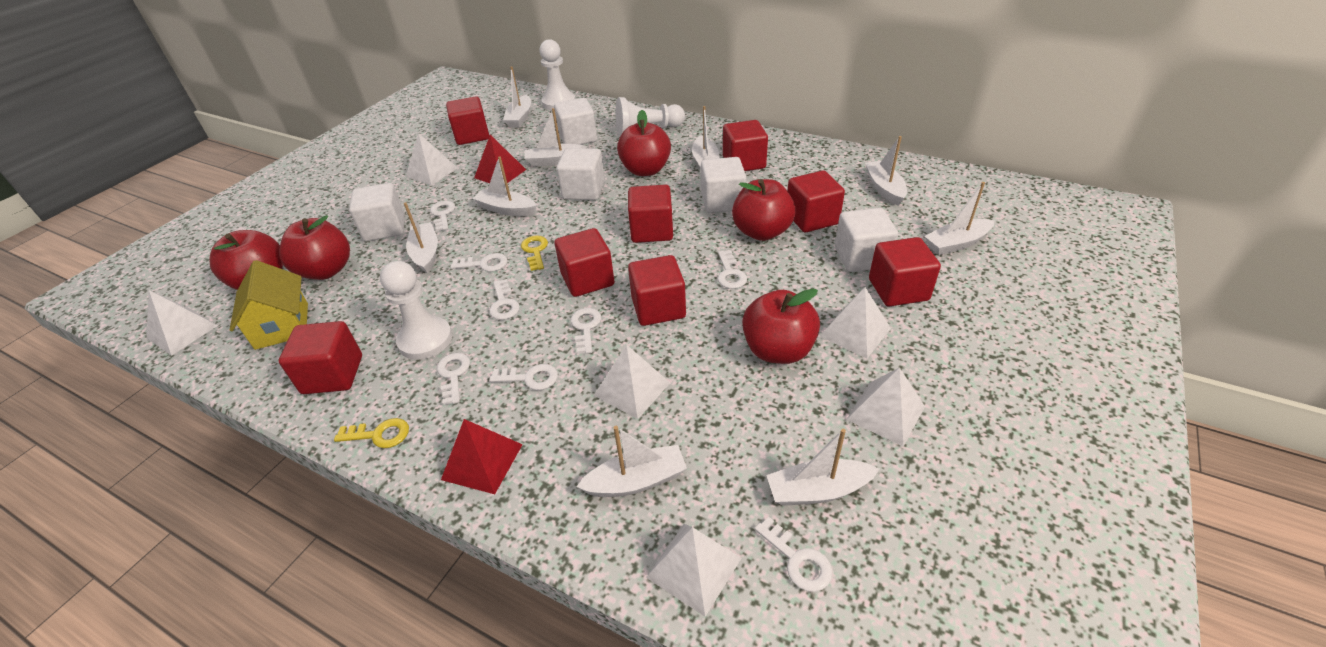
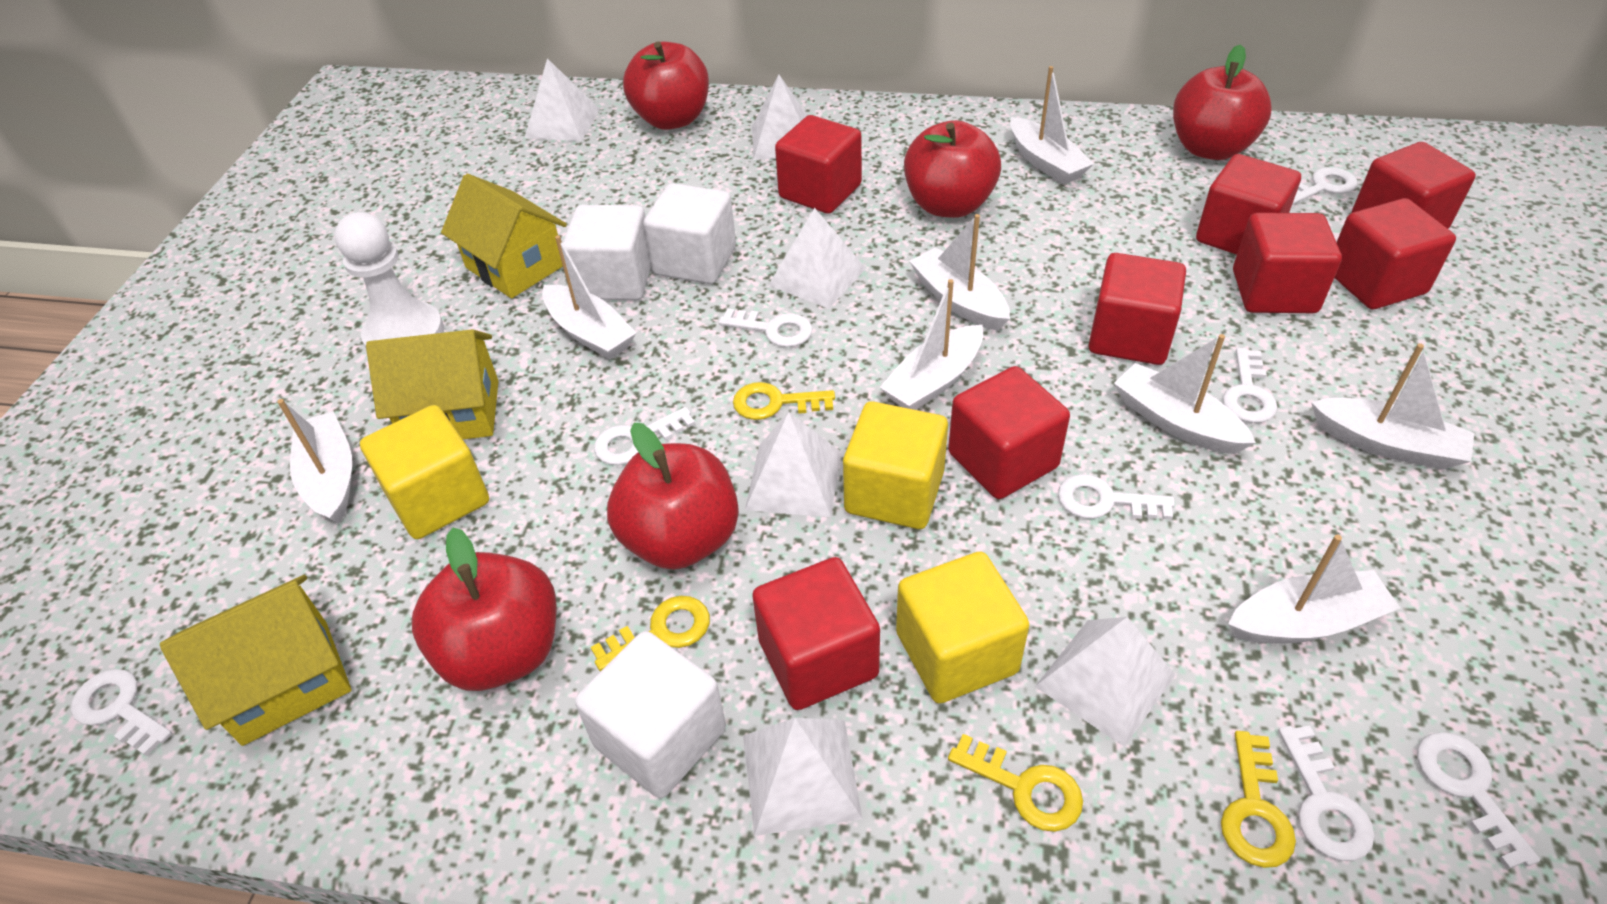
red pyramid: [441,419,523,494] [474,135,526,183] = 2 -> none = 0
white boat: [404,202,438,273] [472,156,537,216] [503,66,531,128] [525,108,588,167] [576,426,687,497] [692,106,719,169] [766,429,879,506] [865,136,907,206] [924,182,995,255] = 9 -> [277,399,352,524] [542,235,636,359] [880,279,983,410] [909,214,1010,331] [1010,66,1094,184] [1114,334,1256,454] [1228,535,1400,644] [1311,343,1474,469] = 8
white cube: [349,183,405,241] [554,98,597,145] [556,148,605,200] [701,157,747,213] [835,208,898,272] = 5 -> [563,205,651,300] [575,631,726,798] [643,183,736,284] = 3
white pawn: [380,261,452,360] [539,39,575,110] [616,97,685,136] = 3 -> [335,212,444,348] = 1
yellow cube: none = 0 -> [360,405,489,539] [843,401,948,529] [896,551,1029,703] = 3
yellow house: [230,260,308,350] = 1 -> [160,575,351,746] [366,329,499,439] [441,174,567,299] = 3
yellow key: [334,418,409,448] [521,235,548,271] = 2 -> [591,596,710,671] [733,382,835,420] [948,734,1083,832] [1221,731,1296,868] = 4

